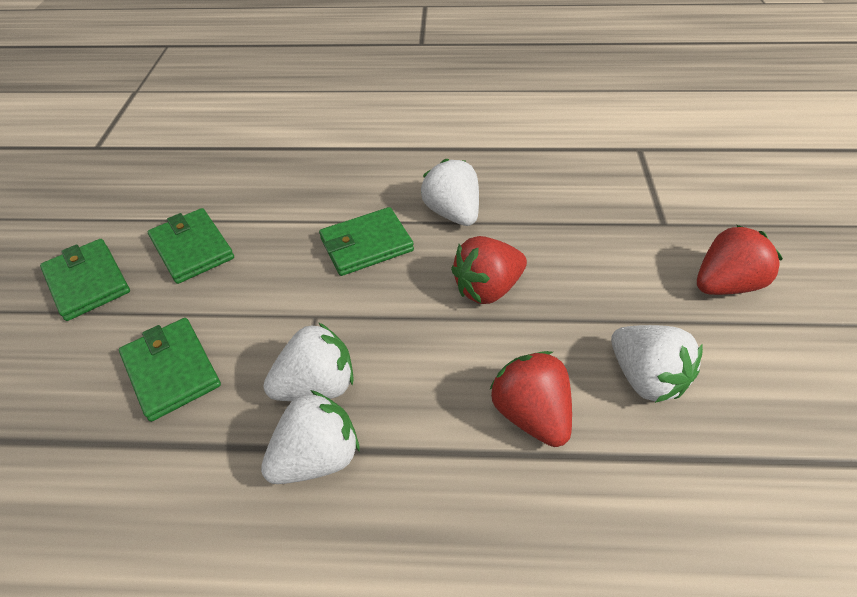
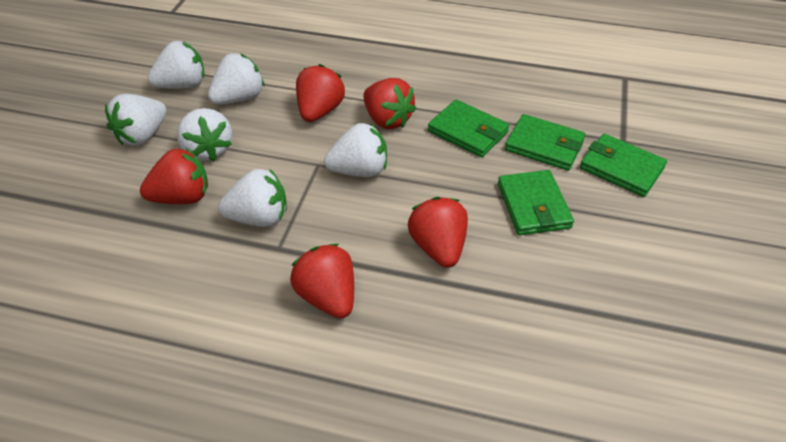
red strawberry: [451,236,527,304] [489,351,572,447] [697,225,783,295] = 3 -> [140,148,208,204] [290,244,354,319] [296,64,345,122] [363,78,417,129] [408,197,468,268] = 5
white strawberry: [261,390,359,484] [264,322,354,401] [421,159,479,226] [611,325,703,403] = 4 -> [105,94,167,146] [148,41,204,89] [177,108,232,161] [208,53,265,105] [218,169,287,227] [324,123,387,177] = 6

